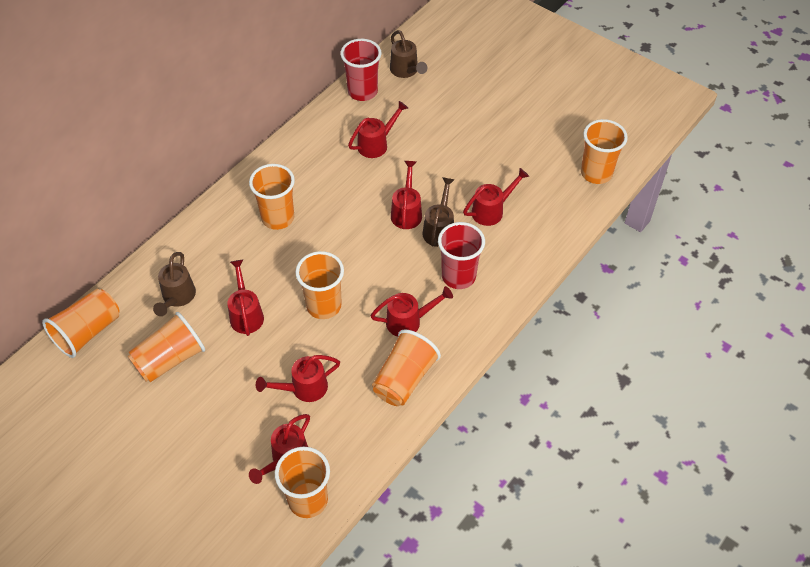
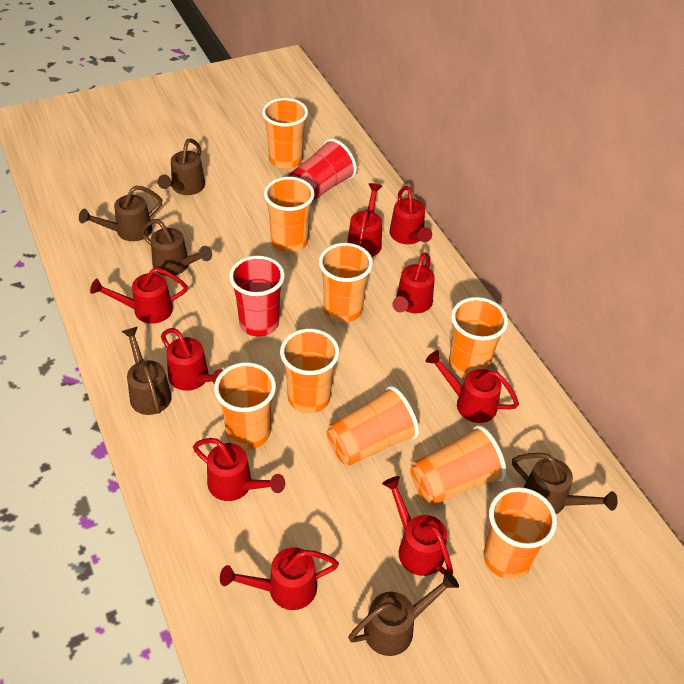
brown watering can: [153,252,196,316] [390,30,427,78] [423,177,455,247] = 3 -> [79,186,162,241] [121,327,172,415] [141,219,212,276] [158,138,205,195] [348,571,459,656] [512,453,618,514] = 6
orange cup: [42,289,120,358] [128,312,205,382] [249,164,295,230] [275,447,330,518] [295,251,344,319] [372,330,441,406] [581,119,628,184] = 7 -> [214,362,276,449] [262,98,308,169] [264,177,315,253] [280,329,340,413] [319,243,373,322] [326,386,419,466] [410,425,507,505] [449,297,508,378] [484,487,557,579] = 9
red watering can: [227,260,264,336] [249,414,310,484] [256,355,340,402] [348,101,408,158] [370,286,453,337] [391,161,422,229] [463,168,529,226] = 7 -> [90,268,188,324] [161,328,223,391] [193,438,285,501] [220,547,339,610] [347,183,382,257] [382,476,453,576] [389,186,432,244] [392,253,435,313] [426,350,519,423] = 9

